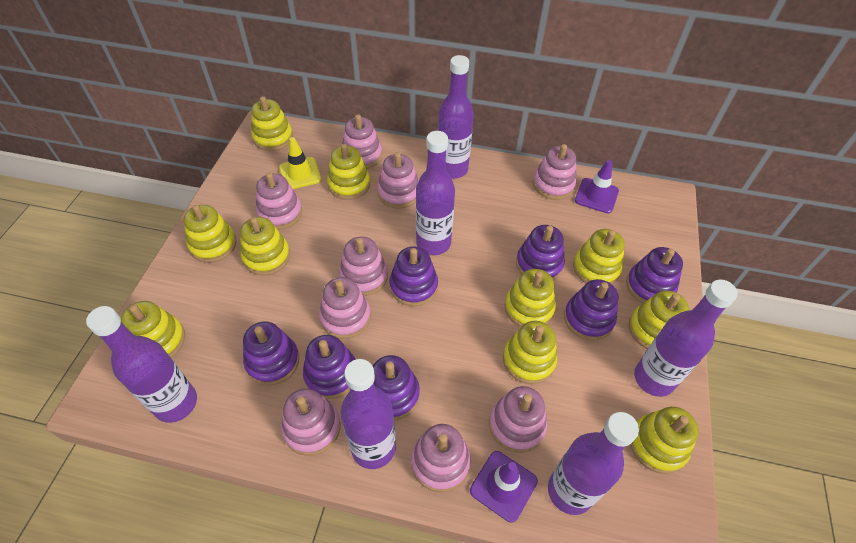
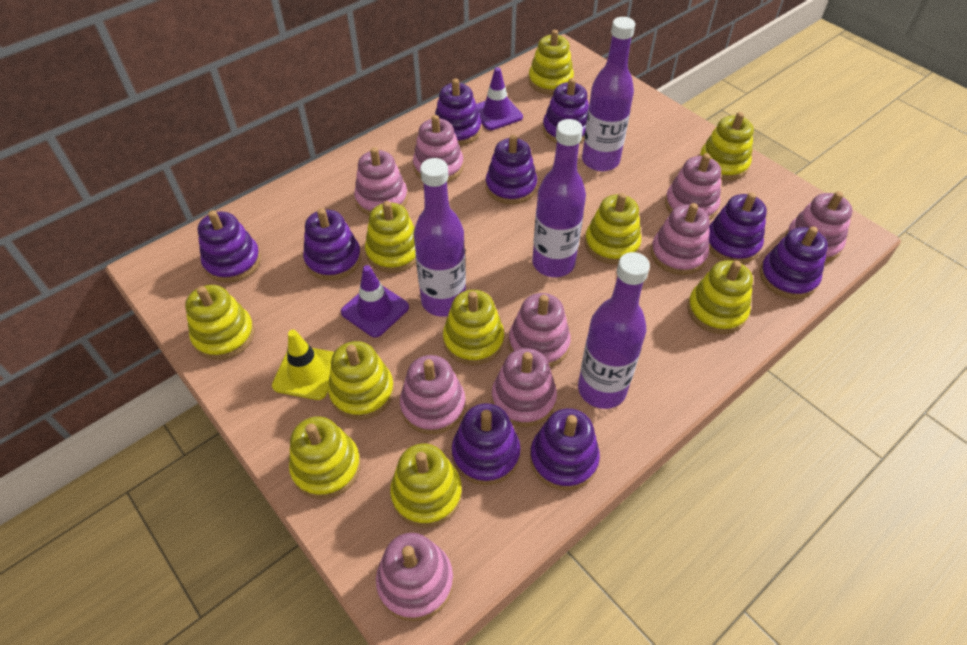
purple bottle: [86,306,197,423] [340,359,396,469] [416,131,455,255] [438,55,474,179] [548,412,639,515] [634,280,738,397] = 6 -> [414,158,466,317] [532,119,586,277] [578,252,650,409] [582,17,635,171] = 4
purple stacking toy: [243,321,300,385] [303,335,356,399] [373,355,420,420] [389,246,438,306] [516,225,565,280] [564,279,619,340] [626,247,683,303] = 7 -> [198,210,261,283] [303,208,361,280] [435,79,481,146] [452,403,521,485] [486,135,537,204] [530,408,600,491] [543,78,589,143] [709,192,767,264] [760,226,828,299] = 9

